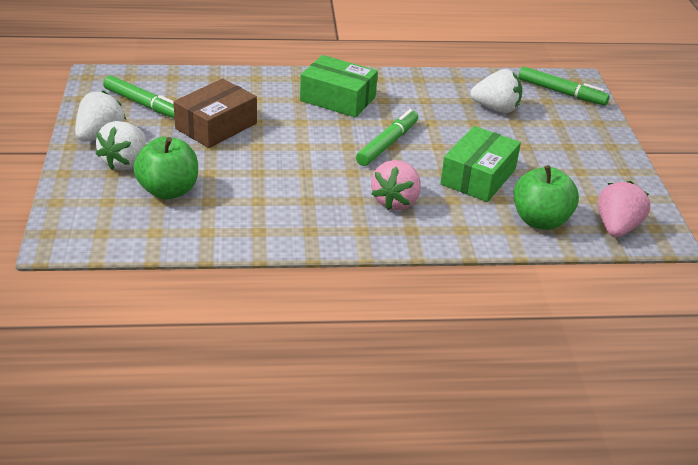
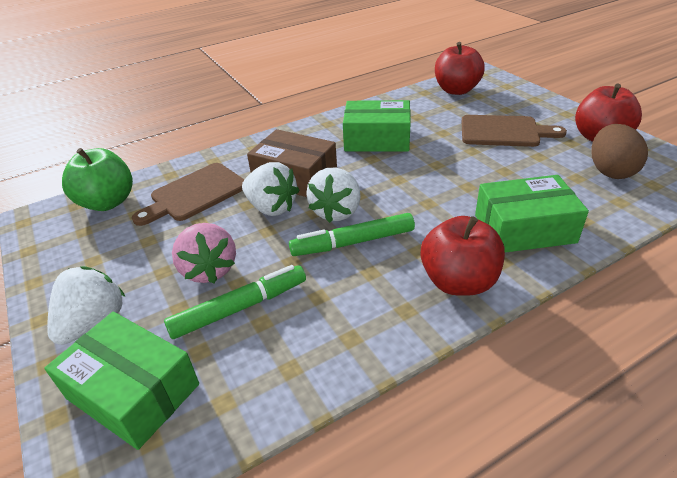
brown cutting board: none = 0 -> [132,163,244,226] [462,115,567,147] = 2
brown egg: none = 0 -> [591,124,648,179] = 1
green apple: [133,137,198,200] [513,165,579,230] = 2 -> [62,148,133,211] = 1
green box: [300,55,378,118] [440,126,521,202] = 2 -> [44,312,199,450] [343,100,411,152] [475,175,589,253] = 3
green marker: [103,75,174,118] [356,109,418,166] [518,67,610,105] = 3 -> [164,265,306,339] [289,213,415,256] = 2
pink strawberry: [371,160,421,210] [598,181,650,237] = 2 -> [172,223,236,283] = 1
red apple: none = 0 -> [421,216,505,296] [435,42,485,95] [575,84,642,142] = 3

